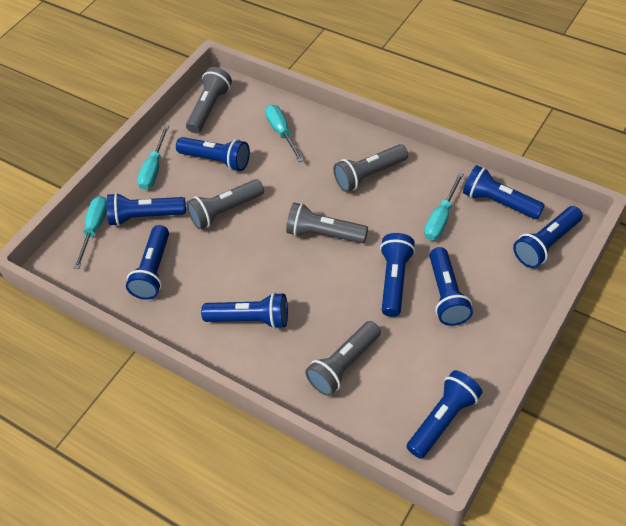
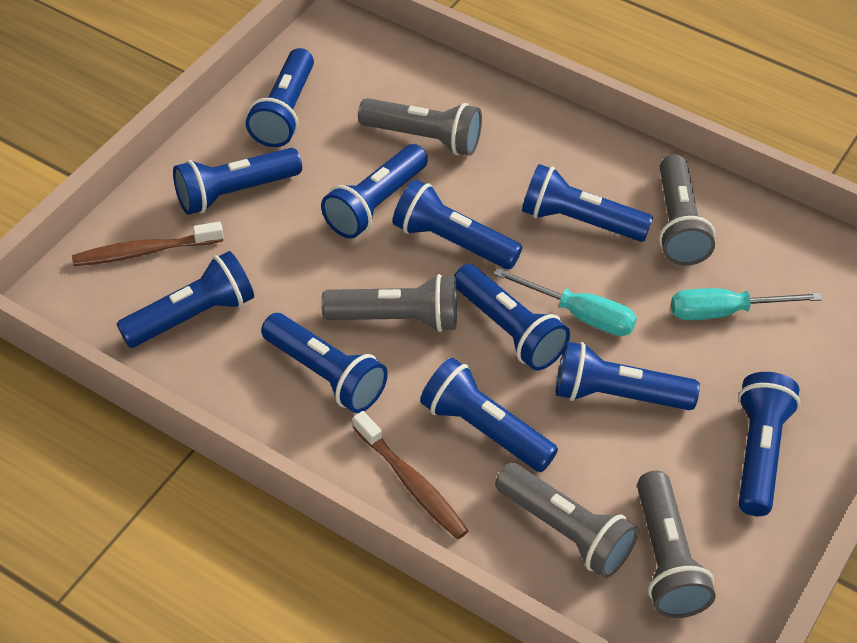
blue flashlight: [106,193,186,226] [126,225,169,300] [176,137,250,171] [201,292,288,329] [380,233,415,317] [407,370,482,459] [429,247,473,326] [463,165,545,219] [513,206,583,268] = 9 -> [117,251,254,348] [173,148,302,215] [246,48,314,147] [261,313,388,413] [321,144,428,239] [393,179,522,269] [420,358,558,472] [454,264,570,371] [522,164,653,242] [556,341,700,410] [738,372,800,516] = 11
brown toothbrush: none = 0 -> [72,222,224,266] [353,411,468,539] = 2
turquoise screwdriver: [74,196,107,269] [137,125,169,190] [265,105,304,162] [424,172,464,241] = 4 -> [494,268,637,336] [671,288,822,320] = 2

